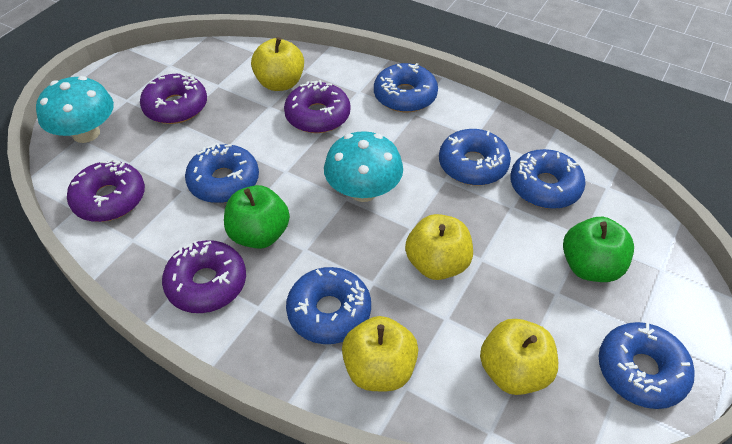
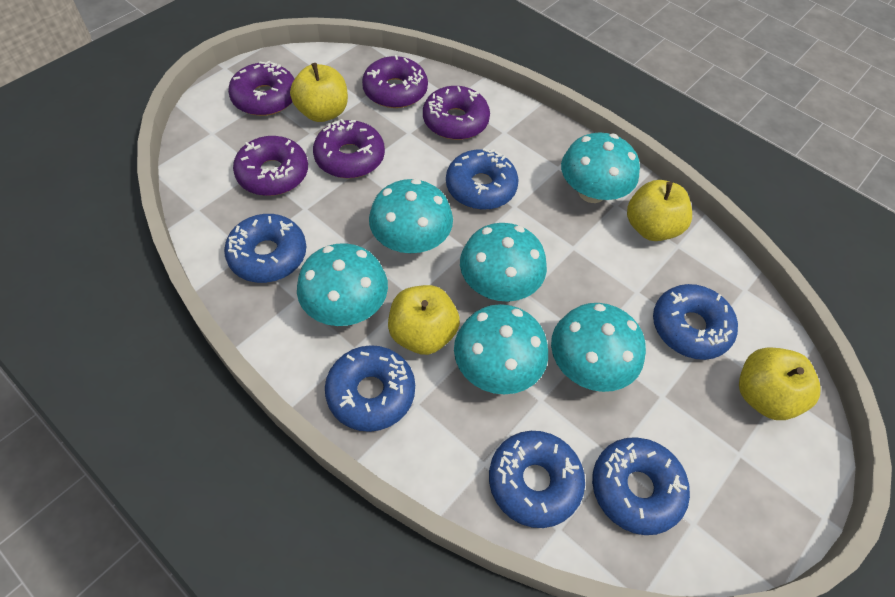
green apple: [224,185,290,249] [563,217,634,282] = 2 -> none = 0
purple donut: [67,159,145,222] [140,73,207,124] [162,240,246,313] [284,80,351,133] = 4 -> [228,61,295,116] [233,136,308,196] [313,119,385,178] [362,55,428,108] [423,86,490,140] = 5
turquoise mushroom: [36,76,114,143] [324,131,403,202] = 2 -> [297,243,388,326] [369,179,453,253] [454,304,548,395] [460,223,547,302] [551,303,646,392] [561,132,640,203] = 6

